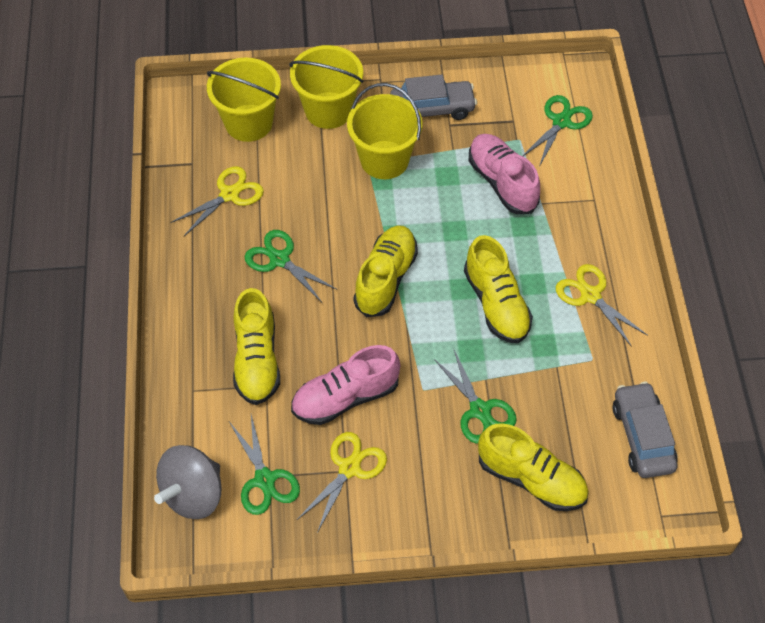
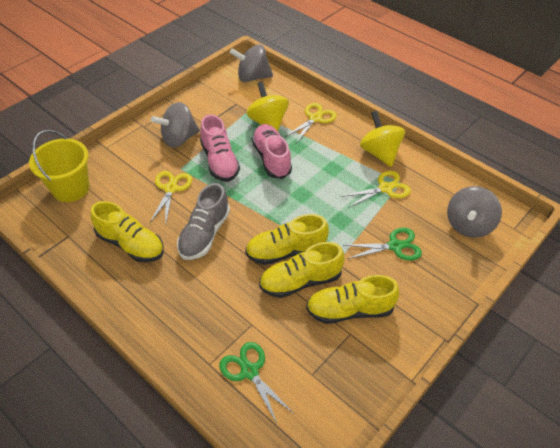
green scissors: [229,415,300,515] [244,230,336,302] [434,348,517,444] [523,95,593,167] = 4 -> [219,342,293,425] [345,228,422,261] = 2
grey car: [390,75,477,120] [612,382,678,478] = 2 -> none = 0
grey shoe: none = 0 -> [177,183,230,260] = 1
grey spinning top: [154,445,221,519] = 1 -> [151,102,200,148] [230,44,273,82] [447,186,502,238] = 3
yellow bucket: [207,58,281,142] [289,45,363,129] [347,83,423,179] = 3 -> [29,130,89,202] = 1
yellow spinning top: none = 0 -> [246,82,289,131] [360,111,405,167] = 2

